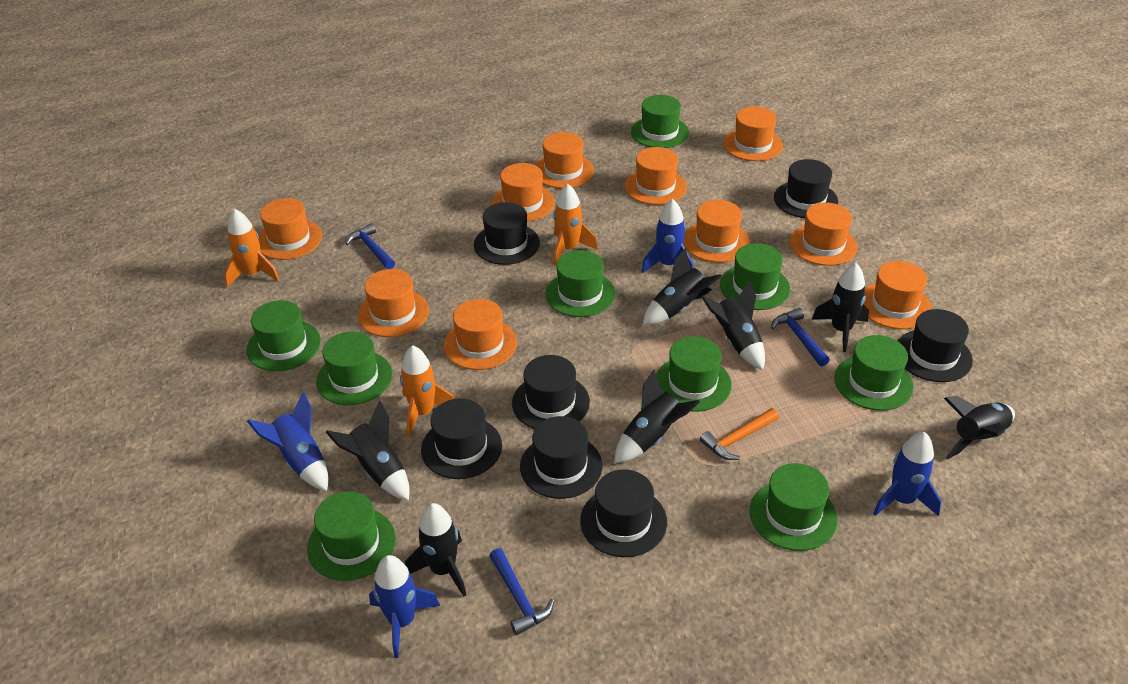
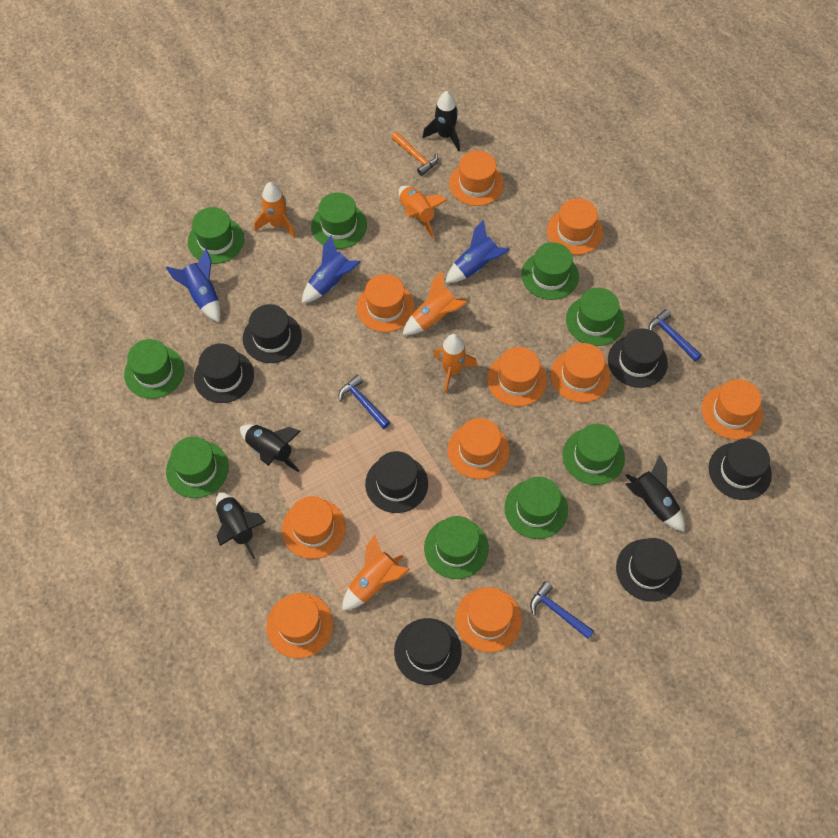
black rocket: [326,401,410,501] [405,503,466,597] [614,370,700,463] [643,248,722,325] [701,281,765,370] [812,263,869,352] [944,396,1015,459] = 7 -> [216,492,266,559] [240,424,301,472] [423,91,460,151] [625,455,685,532] = 4
blue rocket: [247,392,329,491] [369,555,440,658] [641,199,693,273] [873,432,942,516] = 4 -> [166,249,220,322] [302,236,360,303] [445,219,510,283] = 3
orange rocket: [224,209,279,288] [400,345,454,437] [553,184,598,266] = 3 -> [254,182,296,238] [342,535,410,611] [398,186,448,238] [403,271,468,335] [433,334,477,393] = 5

